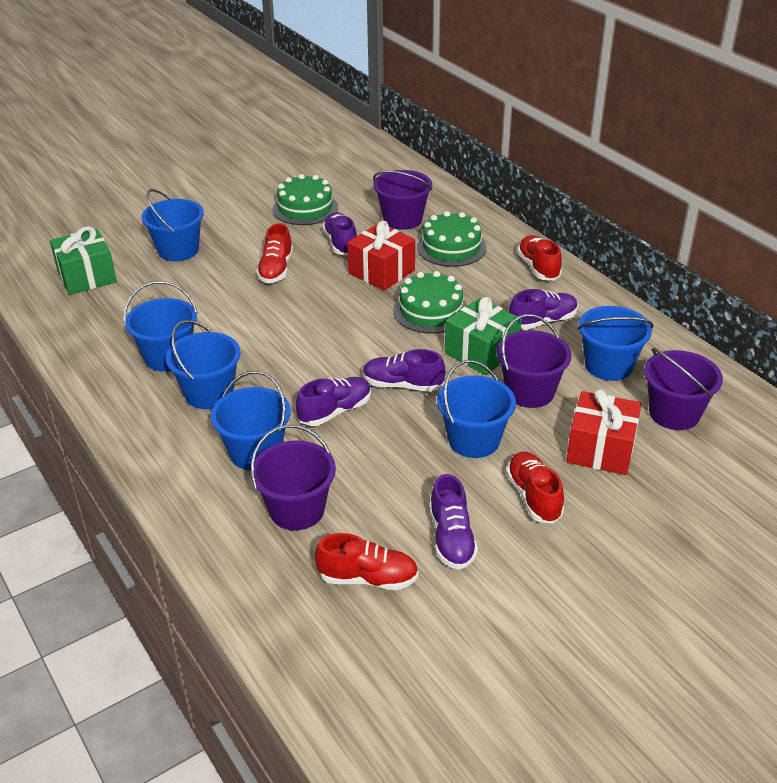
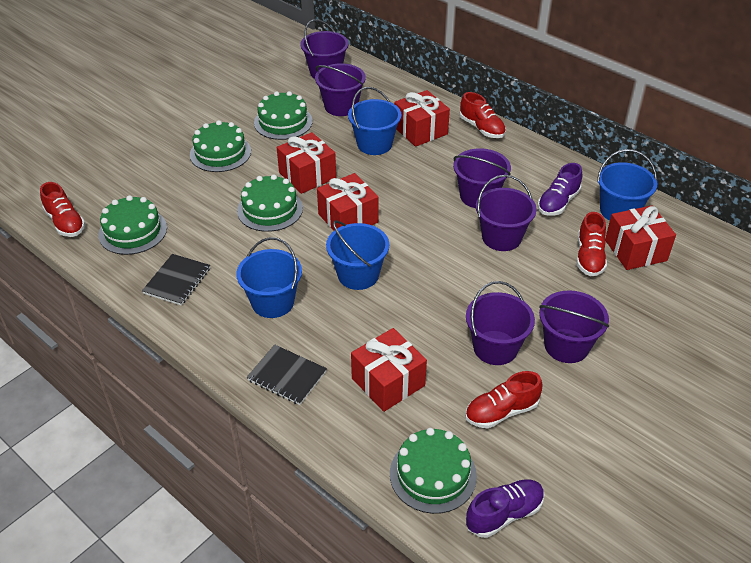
black notebook: none = 0 -> [142,254,210,306] [247,345,327,405] = 2
blue bucket: [123,281,198,372] [141,189,204,261] [166,320,241,409] [211,371,291,471] [437,360,516,458] [578,306,654,381] = 6 -> [236,237,302,318] [326,220,389,290] [348,87,402,155] [597,149,657,221] = 4
green cake: [273,174,338,225] [393,271,468,333] [417,211,486,267] = 3 -> [98,195,167,255] [190,120,251,172] [237,174,303,232] [254,91,313,140] [390,428,477,514] = 5
green gift: [50,226,117,295] [445,297,521,375] = 2 -> none = 0
purple bucket: [251,425,336,530] [373,170,432,230] [497,314,572,408] [644,348,723,430] = 4 -> [300,19,349,79] [315,63,366,116] [453,148,511,208] [466,281,535,365] [476,175,537,251] [539,290,609,363] = 6
purple shoe: [296,377,371,426] [322,212,357,255] [363,349,445,392] [429,474,478,569] [509,289,578,330] = 5 -> [466,479,545,538] [538,163,582,216] = 2
red gift: [347,221,415,290] [566,389,641,475] = 2 -> [277,132,336,194] [317,173,379,231] [351,328,427,412] [394,90,450,147] [605,205,676,270] = 5

